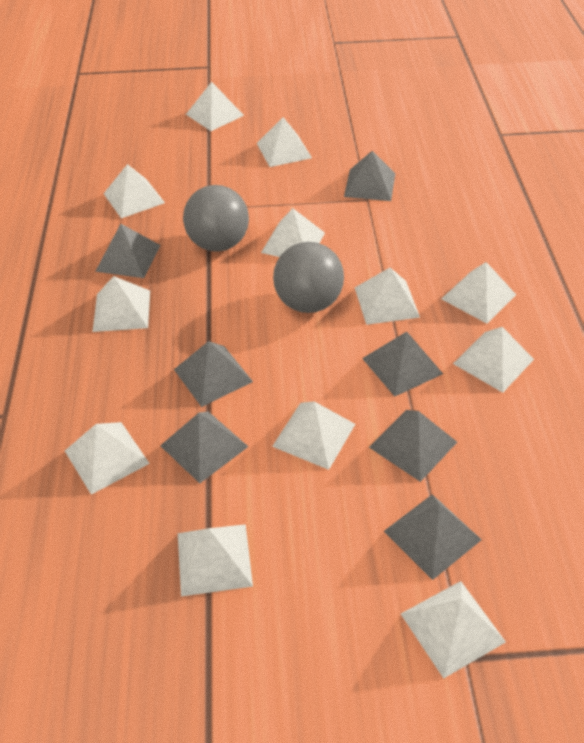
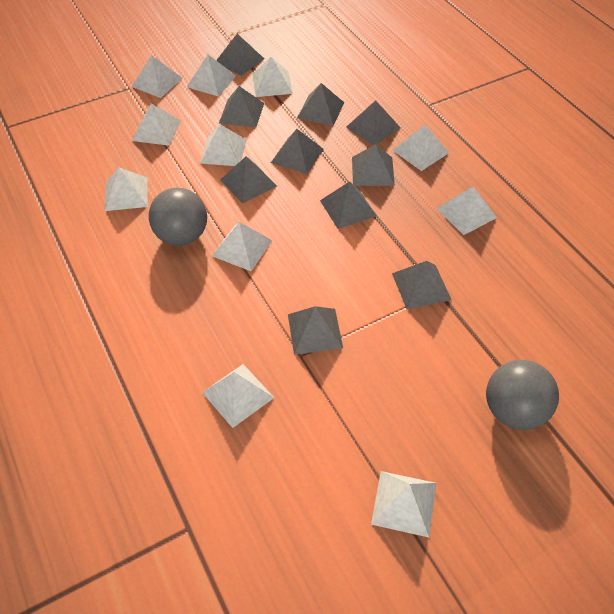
grey pyramid: [95,224,160,278] [160,411,249,483] [174,341,253,407] [344,151,395,201] [362,332,443,397] [369,410,457,482] [384,494,482,580] = 7 -> [216,34,264,76] [219,86,264,127] [221,156,277,204] [271,129,324,174] [288,306,343,355] [297,83,344,126] [320,181,377,229] [346,100,400,145] [352,144,395,186] [392,261,451,309] = 10
white pyramid: [65,422,150,495] [92,276,150,332] [104,164,165,218] [178,524,253,597] [186,82,244,131] [257,117,312,167] [261,208,325,257] [272,401,355,470] [355,268,420,325] [401,581,506,678] [441,262,516,324] [453,327,534,393] = 12 -> [105,167,148,211] [132,55,183,98] [132,104,181,146] [187,55,236,97] [200,124,246,166] [202,364,274,428] [212,222,273,271] [253,57,293,97] [371,471,436,537] [392,125,449,171] [436,187,497,235] = 11

